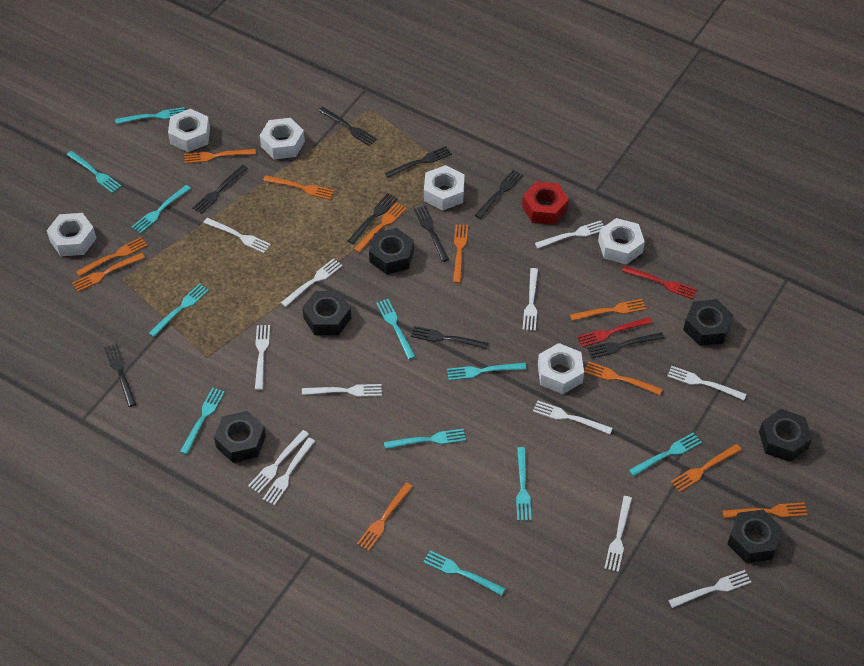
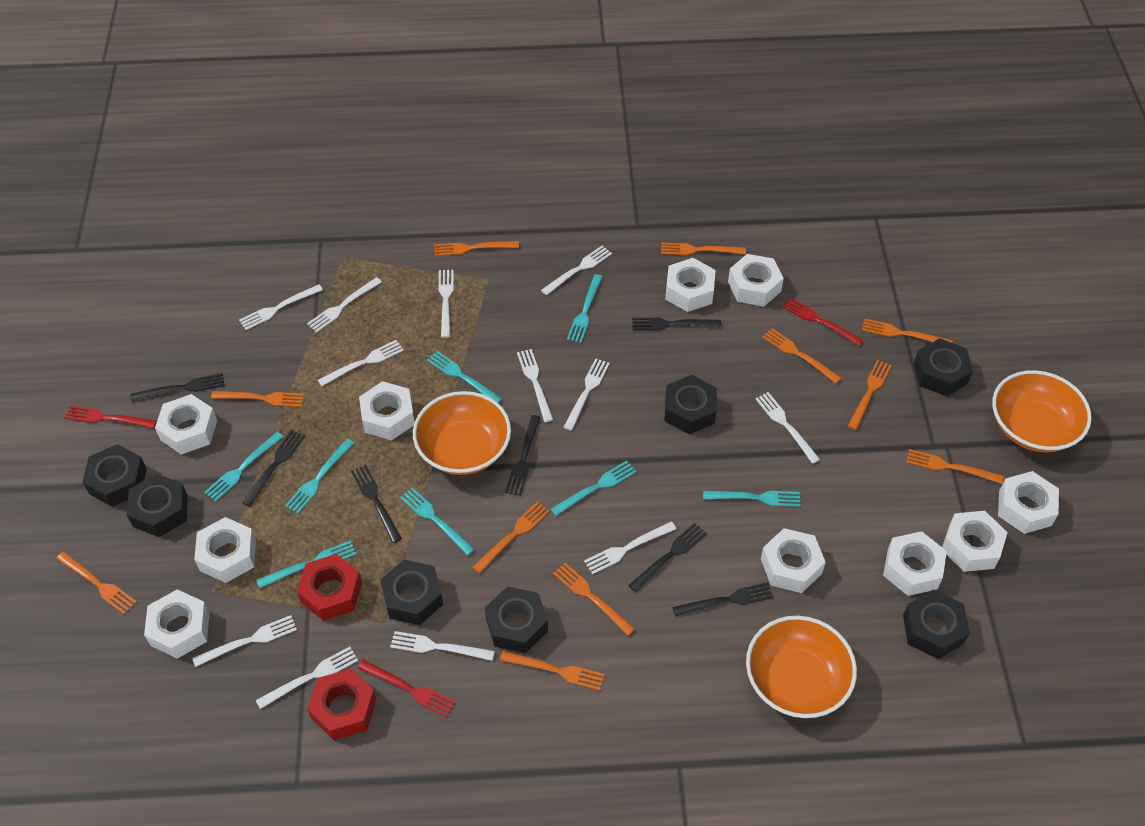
black fork: [104,343,136,407] [192,165,248,214] [319,107,377,146] [348,193,398,244] [385,146,452,178] [411,326,489,349] [414,205,449,262] [475,170,523,219] [587,332,665,358] = 9 -> [130,373,224,401] [242,430,305,507] [351,465,402,543] [505,415,541,496] [628,523,707,592] [632,318,721,330] [672,582,773,617] = 7
black nut: [214,411,266,463] [302,291,351,335] [369,228,414,274] [683,299,733,346] [727,510,782,563] [759,409,812,462] = 6 -> [82,444,147,507] [127,474,188,537] [380,560,443,625] [485,586,548,653] [664,375,717,434] [903,590,970,659] [914,338,973,396] = 7
orange bowl: none = 0 -> [413,391,511,475] [746,616,857,718] [992,370,1092,453] = 3
red fork: [577,317,652,347] [622,266,697,299] = 2 -> [64,405,157,429] [358,659,456,718] [782,297,864,346] = 3
red nut: [522,181,569,225] = 1 -> [297,554,362,621] [307,669,377,740] = 2
turquoise fork: [67,151,121,193] [115,107,185,124] [132,185,191,234] [149,283,209,337] [180,387,225,455] [376,299,416,360] [384,428,466,449] [423,551,506,596] [447,363,526,380] [516,447,531,521] [629,432,702,476] = 11 -> [204,432,283,502] [256,540,357,588] [285,439,354,514] [400,487,475,555] [427,351,502,403] [550,461,636,516] [567,274,603,343] [703,491,800,507] = 8
white nut: [46,213,97,256] [168,109,210,152] [260,118,305,159] [424,165,465,210] [538,343,584,394] [598,218,645,265] = 6 -> [144,589,209,659] [155,394,217,455] [194,517,256,583] [359,381,415,440] [665,258,716,312] [728,254,784,307] [761,528,826,593] [883,531,947,596] [942,511,1008,572] [998,471,1059,534] = 10

